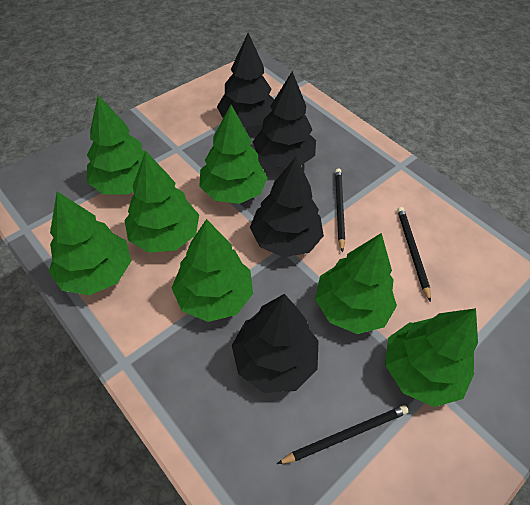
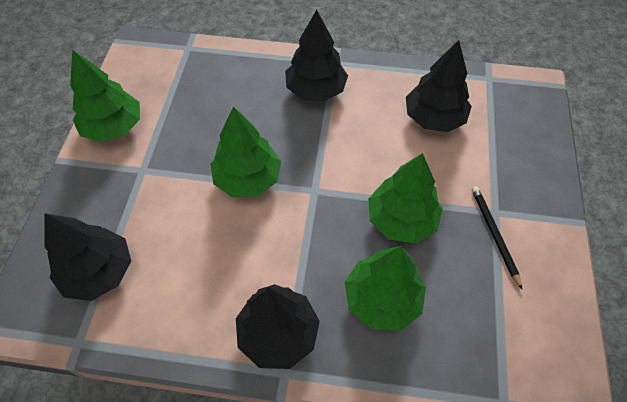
black pencil: [277,405,409,464] [335,168,345,252] [397,207,431,302] = 3 -> [472,186,522,289] = 1
green tree: [49,192,131,295] [87,95,145,195] [125,151,199,253] [172,219,253,322] [199,105,268,204] [315,233,397,334] [385,308,478,407] = 7 -> [70,49,140,142] [211,107,281,197] [345,246,426,331] [368,153,443,244] = 4

